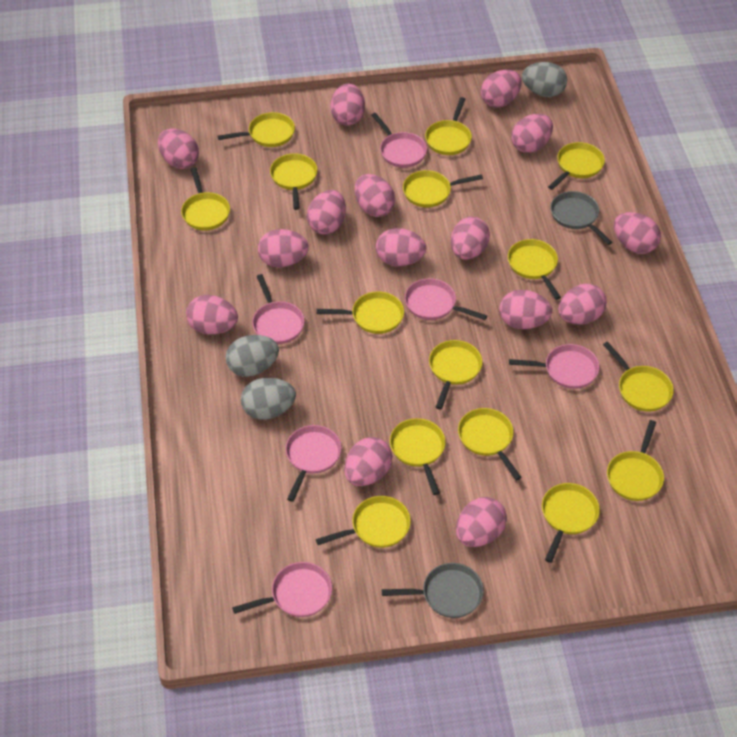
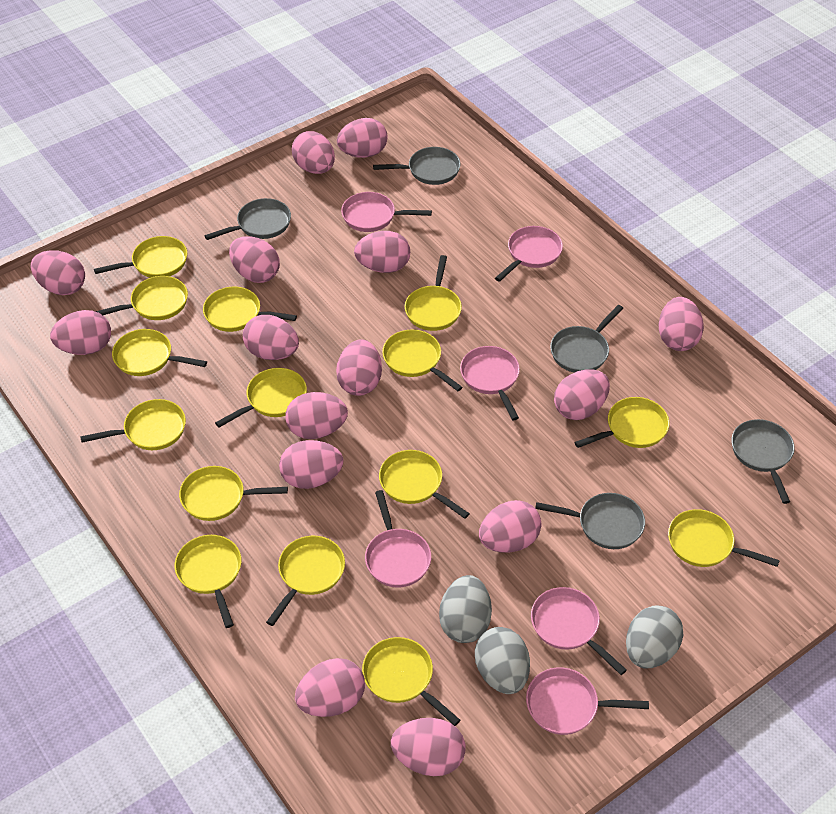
grey pan: [382,563,484,618] [551,191,612,245] = 2 -> [204,198,291,240] [373,147,461,185] [535,493,645,549] [550,305,623,373] [731,419,795,504] = 5

